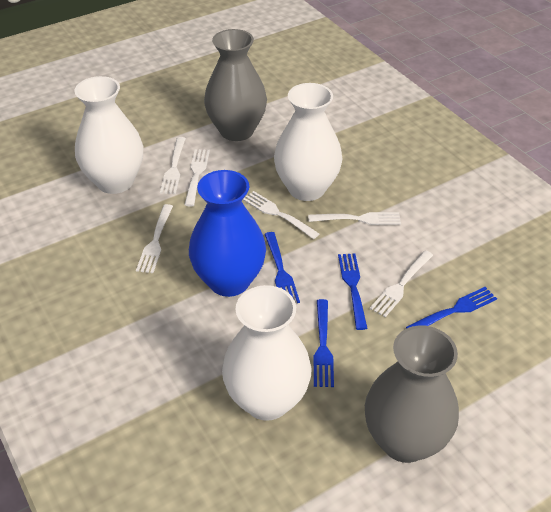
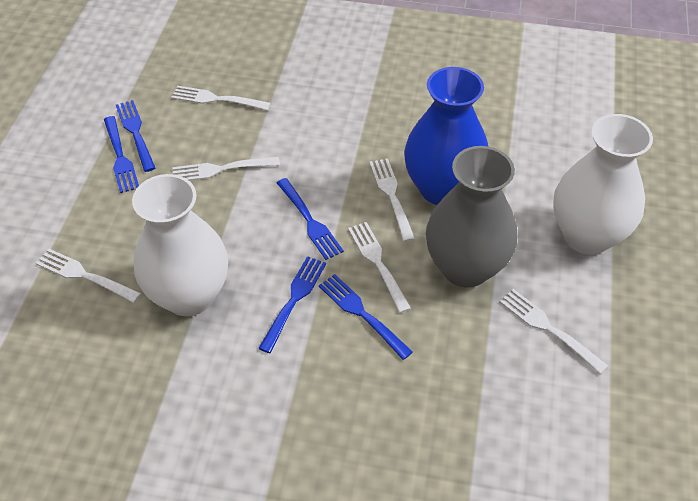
blue fork: [265,232,300,303] [313,299,334,387] [338,253,368,330] [406,287,497,329] = 4 -> [104,116,139,193] [116,100,155,172] [258,256,326,353] [277,178,344,260] [319,274,413,360] = 5
grey vase: [204,29,267,141] [365,325,459,463] = 2 -> [426,146,517,288] = 1
white vase: [74,76,143,194] [222,285,311,421] [274,83,342,201] = 3 -> [132,174,228,316] [553,114,653,255] = 2

